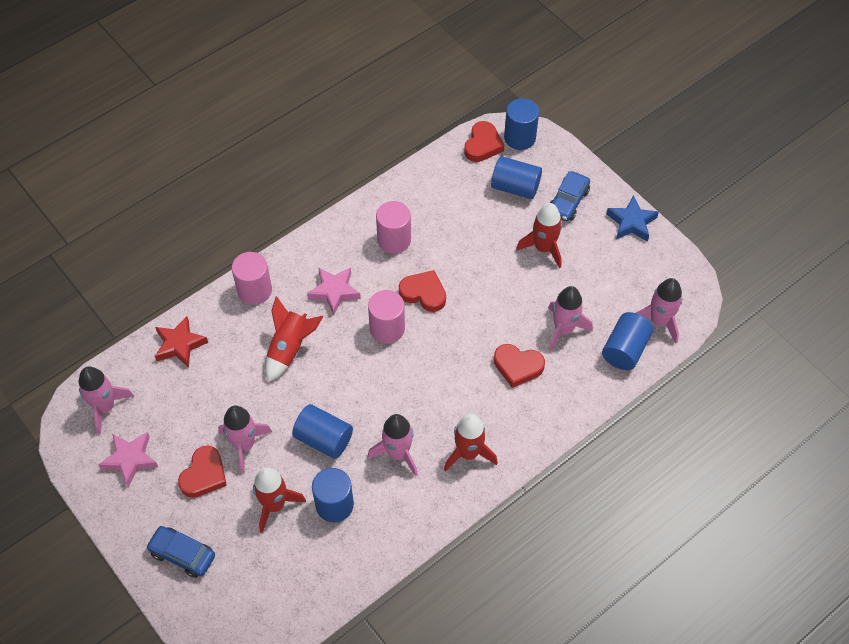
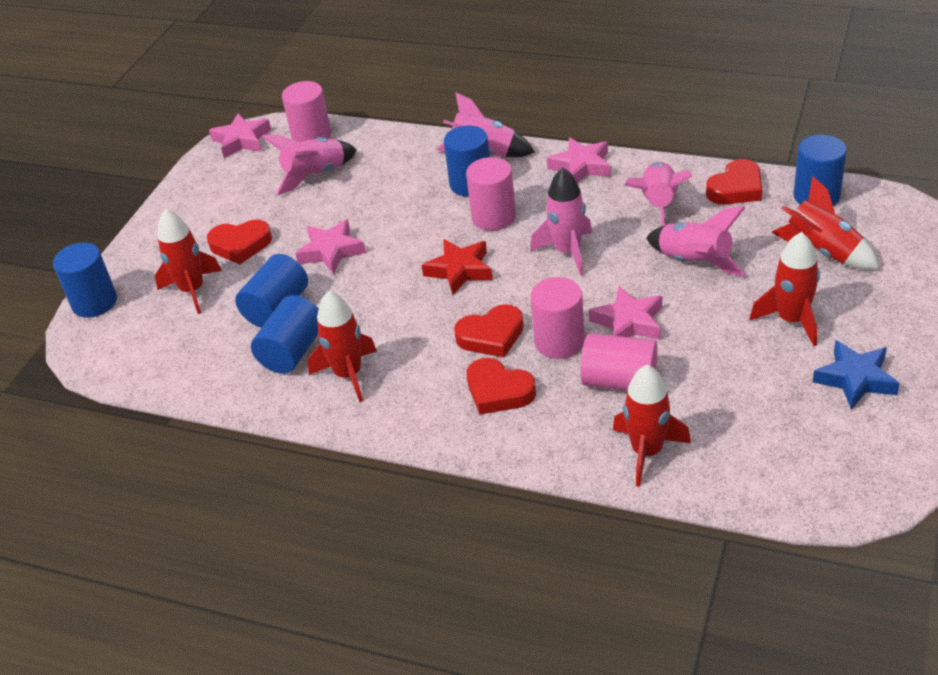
blue car: [146,526,215,578] [550,171,590,221] = 2 -> none = 0
pink cylinder: [232,252,272,305] [368,290,405,343] [376,201,411,254] = 3 -> [282,81,331,142] [466,157,516,231] [531,277,585,359] [580,333,657,390] = 4
pink star: [99,432,158,487] [307,267,361,315] = 2 -> [209,113,271,158] [295,220,366,274] [547,137,611,183] [589,286,662,340] = 4
red rocket: [253,467,306,533] [265,296,324,382] [444,414,498,472] [516,203,562,268] = 4 -> [155,209,222,314] [308,291,377,402] [613,365,691,487] [750,232,820,346] [771,176,879,270] = 5

